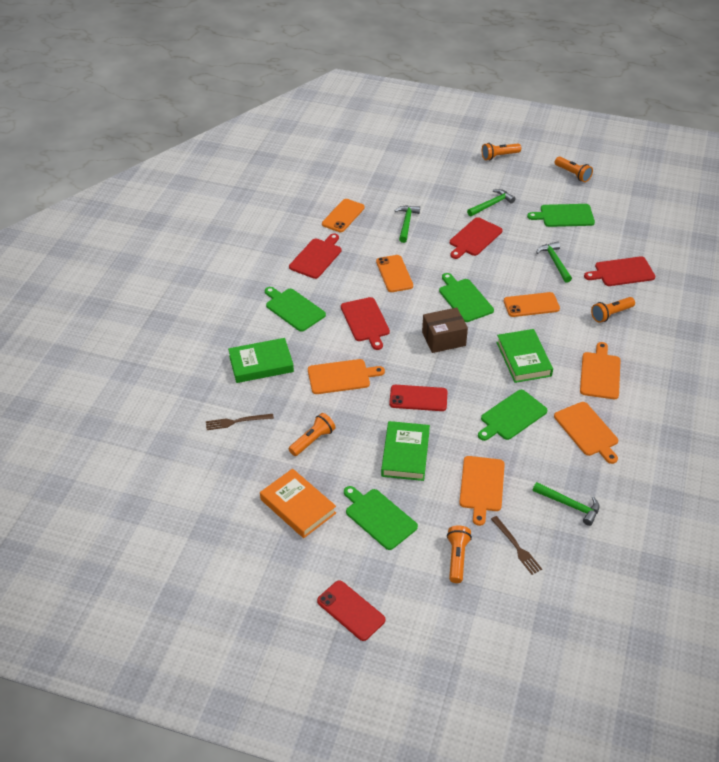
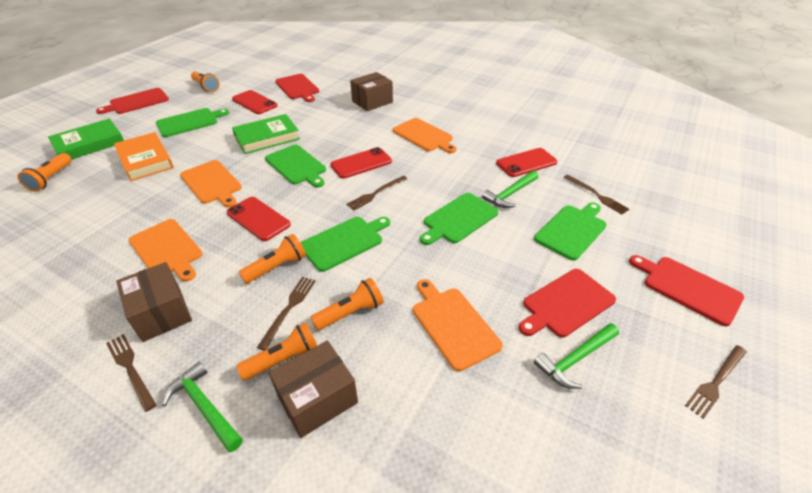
brown box: [422,308,468,353] = 1 -> [116,262,192,342] [269,340,358,438] [350,72,393,111] = 3
brown fork: [206,414,274,430] [491,516,542,575] = 2 -> [106,334,156,412] [257,277,316,350] [346,176,407,211] [564,175,630,215] [685,345,747,419] = 5
green book: [228,338,294,383] [381,421,430,481] [496,329,553,383] = 3 -> [48,118,124,159] [232,114,300,154] = 2
green hammer: [394,205,420,243] [467,189,516,217] [533,482,599,526] [536,241,572,283] = 4 -> [162,361,243,452] [482,170,539,208] [534,323,619,389] = 3
orange phone: [322,199,365,232] [376,255,413,292] [504,292,560,317] = 3 -> none = 0
red phone: [317,580,385,641] [389,385,448,411] = 2 -> [227,197,291,241] [232,90,278,114] [330,147,392,179] [496,148,557,177] = 4

